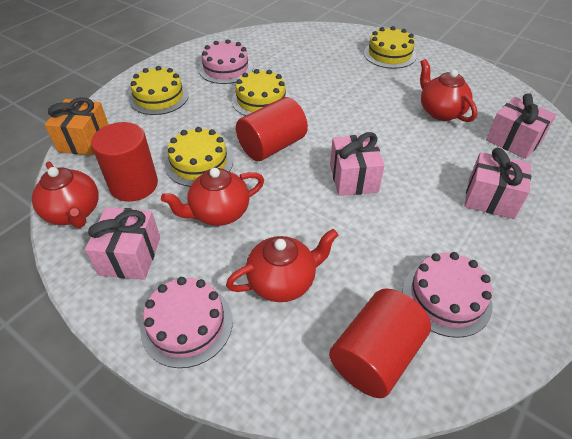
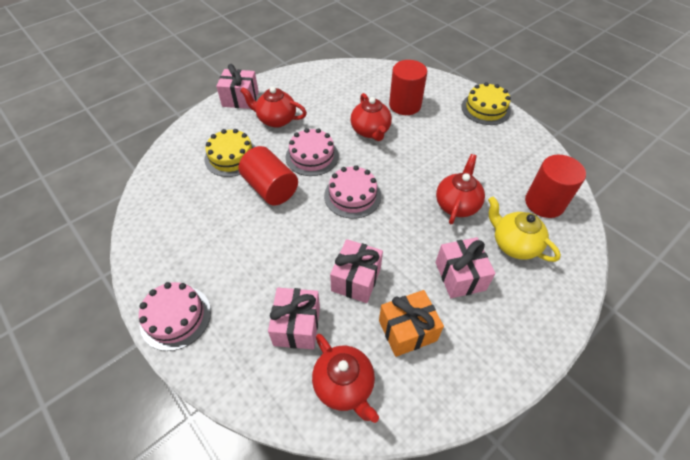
yellow cake: [129,66,189,115] [165,127,233,187] [232,69,290,116] [364,26,417,69] = 4 -> [205,129,256,177] [461,82,511,125] = 2
yellow teapot: none = 0 -> [488,197,561,262] = 1

